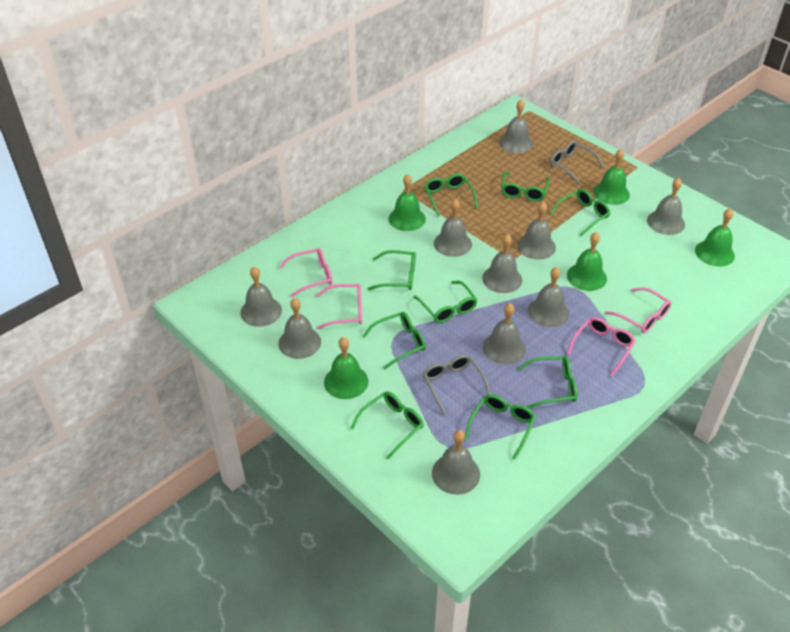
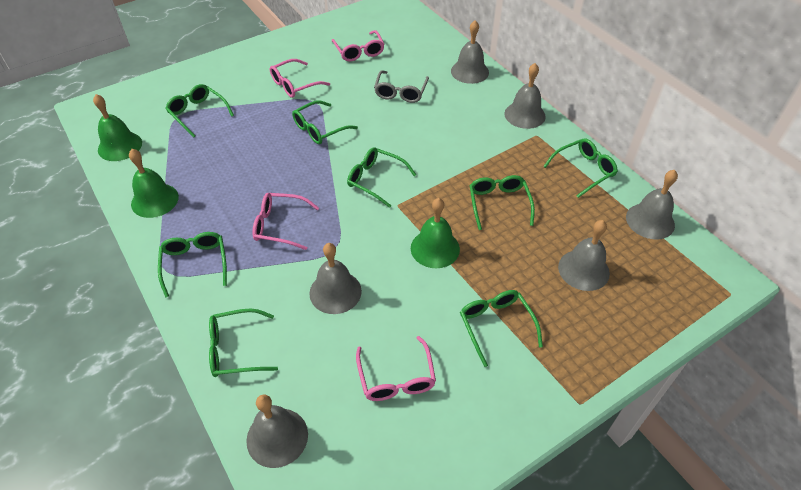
green bell: [324,337,368,399] [389,174,426,231] [567,232,607,291] [593,149,630,205] [695,208,735,267] = 5 -> [93,94,142,161] [129,149,179,218] [411,198,460,268] = 3
green glasses: [351,391,424,460] [362,312,426,370] [368,250,416,290] [413,281,477,323] [424,173,478,216] [465,394,536,460] [501,171,550,202] [518,356,577,408] [550,189,610,236] = 9 -> [158,232,227,298] [165,84,234,138] [209,308,278,377] [292,100,358,144] [347,147,416,208] [460,290,543,367] [469,175,535,230] [543,138,618,198] = 8
grey bell: [240,267,282,327] [279,298,321,359] [432,430,480,495] [434,199,472,257] [482,234,522,293] [483,303,526,364] [499,100,533,153] [517,202,556,260] [528,267,569,327] [647,178,685,235] = 10 -> [246,394,308,468] [309,243,362,314] [451,20,489,84] [504,63,546,129] [558,220,610,291] [626,170,678,239] = 6
grey glasses: [423,355,490,415] [550,141,604,184] = 2 -> [374,70,429,103] = 1

